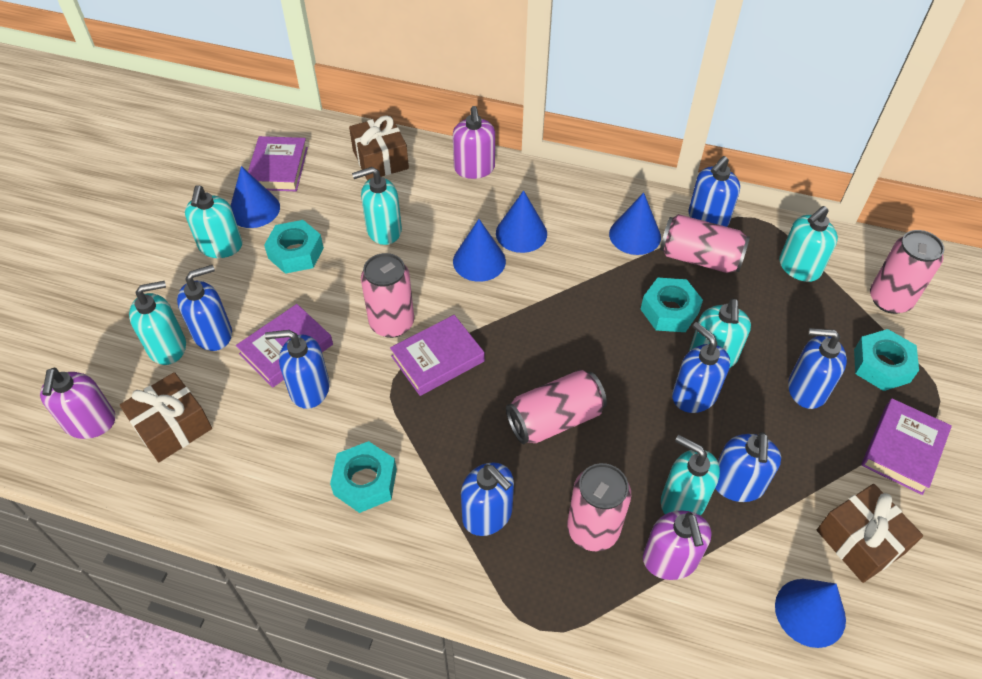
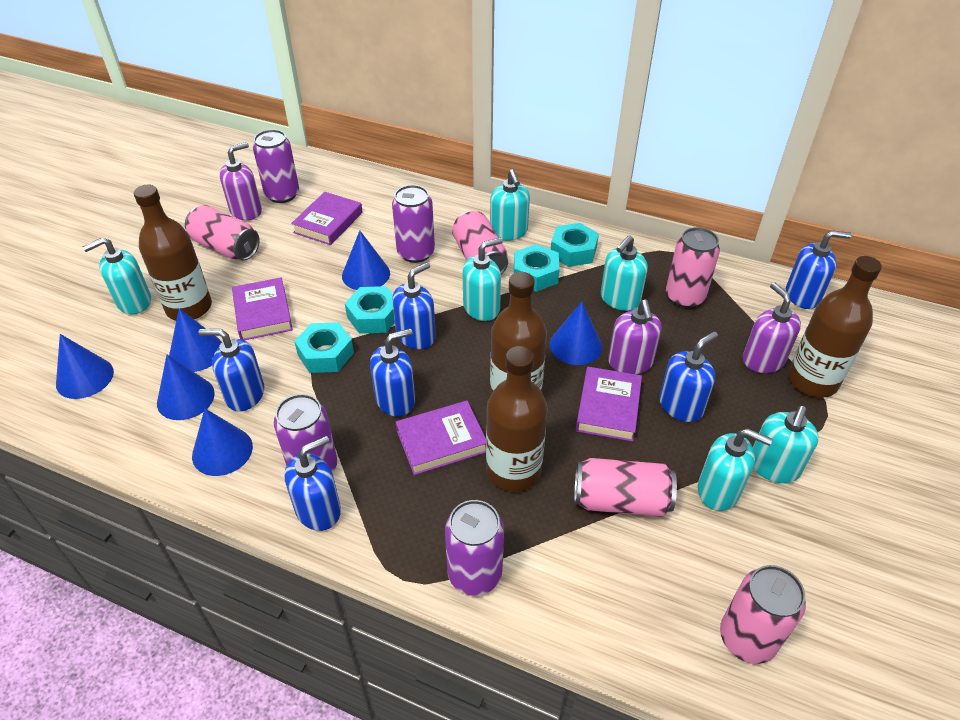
blue cone: [230,166,280,228] [453,219,506,282] [496,190,547,253] [609,193,661,255] [775,579,846,648] = 5 -> [56,334,114,399] [157,355,215,420] [169,308,222,372] [192,408,253,476] [342,231,390,290] [550,301,602,365] = 6
blue soap dispenser: [177,265,232,351] [265,330,330,409] [461,462,514,536] [672,322,730,413] [688,156,740,227] [715,432,781,502] [788,328,847,409] = 7 -> [198,329,264,411] [284,436,341,531] [370,328,415,417] [392,262,436,349] [659,331,718,422] [786,230,852,309] = 6
brown bottle: none = 0 -> [134,185,212,321] [486,346,548,492] [490,272,547,395] [788,256,882,398] = 4
brown gift: [120,372,212,462] [349,115,409,180] [817,484,923,583] = 3 -> none = 0
purple can: none = 0 -> [253,129,299,203] [274,394,337,473] [392,185,435,263] [445,500,504,595] = 4

